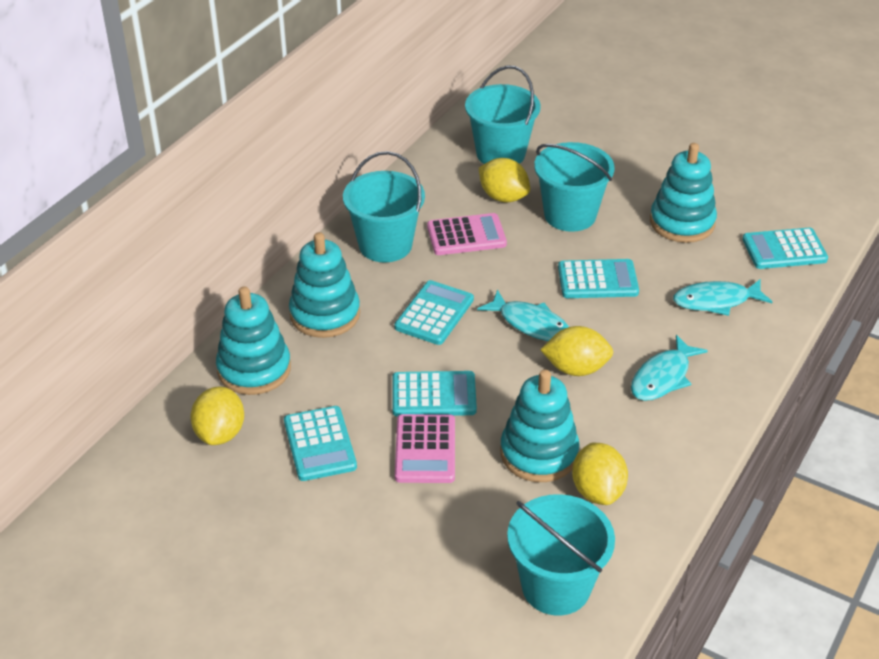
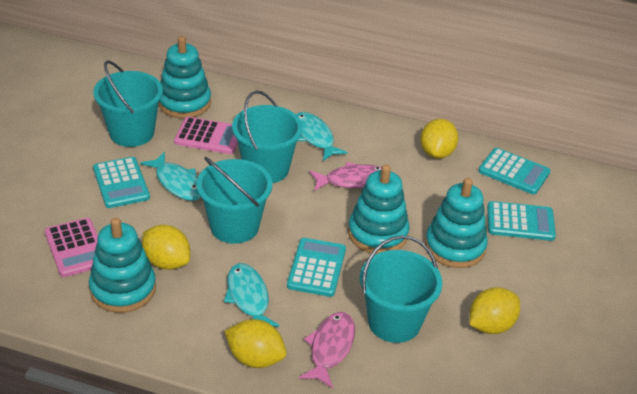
pink fish: none = 0 -> [299,312,355,389] [309,162,382,191] = 2
turquoise calculator: [284,406,357,481] [392,371,477,417] [394,280,474,345] [558,259,639,298] [742,228,828,269] = 5 -> [93,157,150,208] [287,238,346,297] [478,148,551,195] [487,201,556,241] = 4

